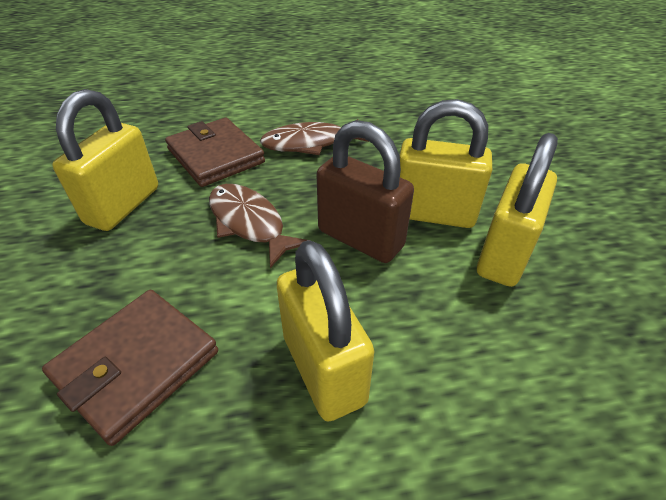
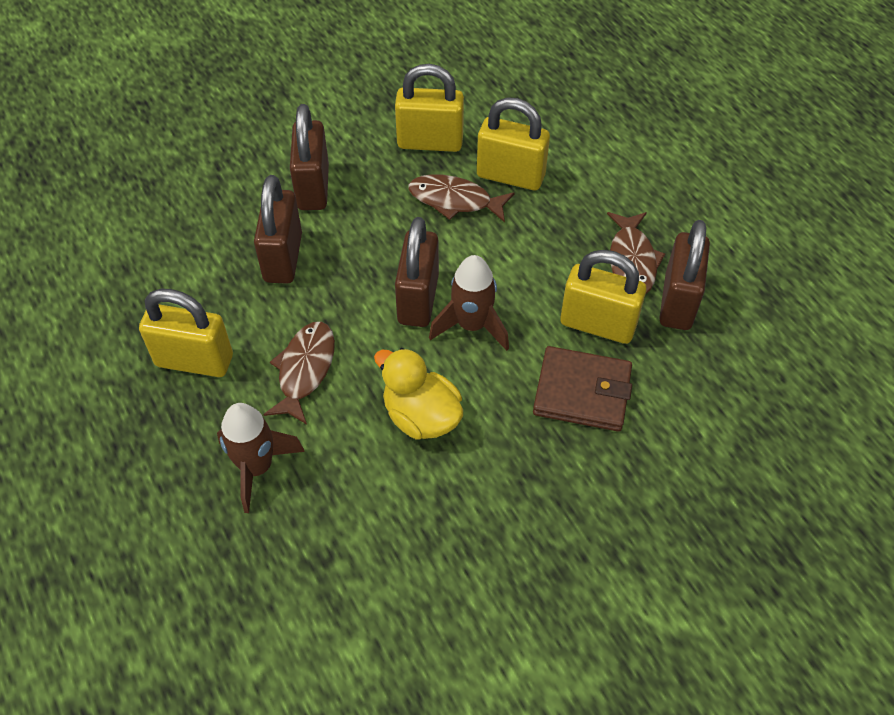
brown fish: [209,184,307,268] [260,119,369,155] = 2 -> [263,322,335,425] [408,174,514,223] [607,212,665,295] = 3
brown padlock: [316,120,414,263] = 1 -> [254,175,302,284] [290,104,329,210] [395,217,439,327] [659,220,710,330] = 4
brown rocket: none = 0 -> [217,403,305,513] [429,255,509,351] = 2
brown wallet: [42,290,218,446] [165,118,265,187] = 2 -> [533,346,632,432] = 1
yellow duck: none = 0 -> [374,348,463,440] = 1

